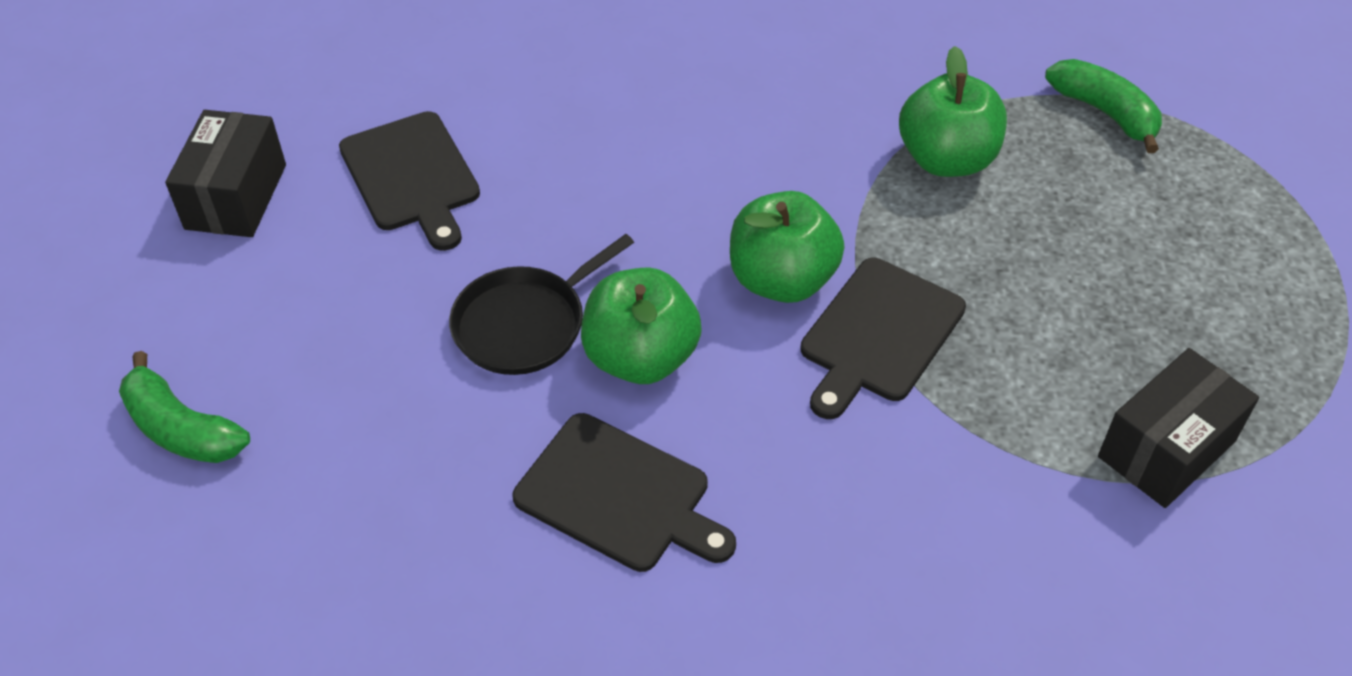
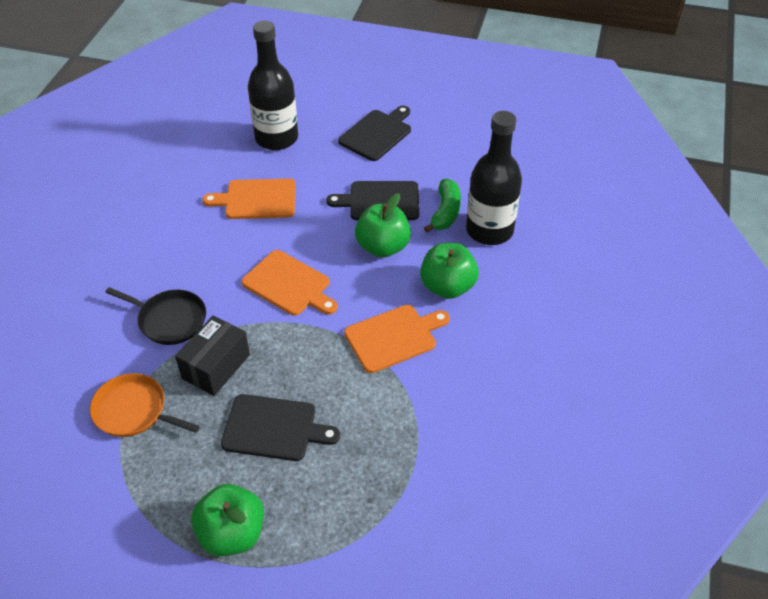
black bottle: none = 0 -> [248,21,298,150] [466,111,522,245] = 2
black box: [165,110,286,237] [1098,348,1259,508] = 2 -> [175,316,250,396] = 1
green banana: [119,351,250,463] [1045,59,1162,153] = 2 -> [424,179,461,232] = 1
orange cutting board: none = 0 -> [202,179,296,219] [241,250,338,316] [344,305,450,373] = 3
orange pan: none = 0 -> [90,373,200,437] = 1

